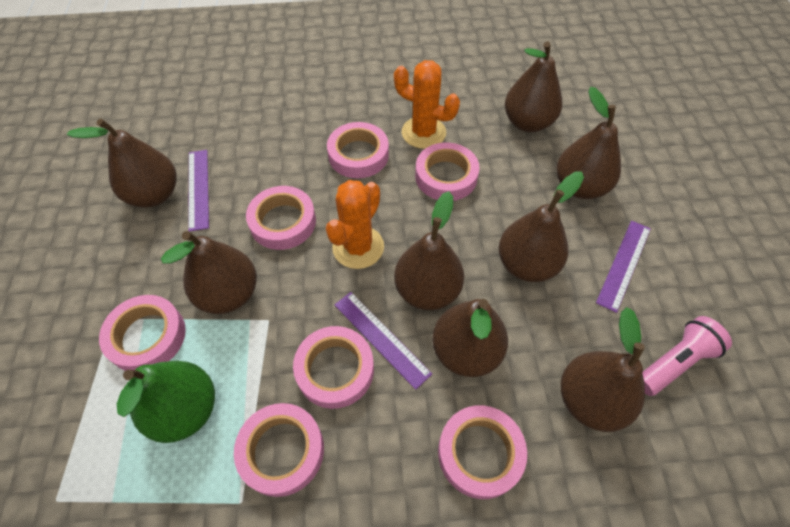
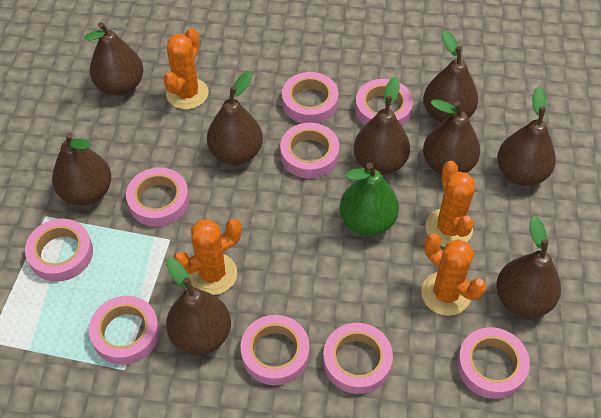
brown pear: [67,119,177,208] [161,231,257,314] [394,191,464,310] [432,299,508,377] [499,172,584,282] [505,41,562,132] [556,87,621,199] [560,307,645,432] = 8 -> [52,132,111,206] [84,22,143,96] [166,258,231,355] [207,71,263,165] [354,77,410,175] [423,100,480,175] [424,30,478,123] [496,216,561,318] [497,86,556,186] = 9
orange cactus: [326,180,384,269] [394,60,460,149] = 2 -> [164,28,209,109] [173,219,242,295] [421,233,486,316] [425,161,475,247] = 4
pink flashlight: [643,316,732,396] = 1 -> none = 0
pink tape: [99,295,186,371] [234,403,324,497] [246,186,316,250] [293,326,374,409] [327,122,389,178] [415,143,480,201] [438,405,527,499] = 7 -> [25,219,93,282] [89,296,160,365] [126,167,189,227] [240,315,310,385] [280,123,339,179] [282,72,339,123] [323,323,393,394] [355,79,413,127] [457,327,530,399] = 9
purple ruler: [188,150,209,232] [335,292,432,390] [596,221,651,313] = 3 -> none = 0

